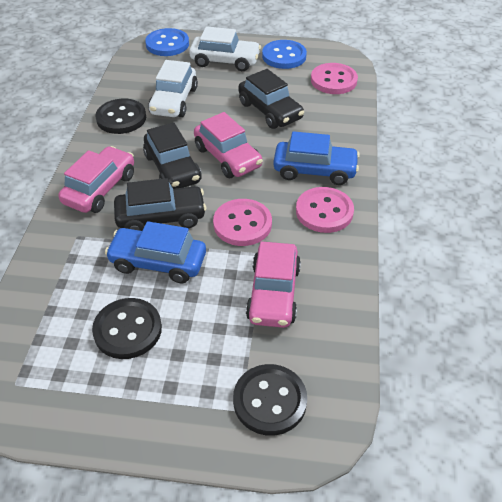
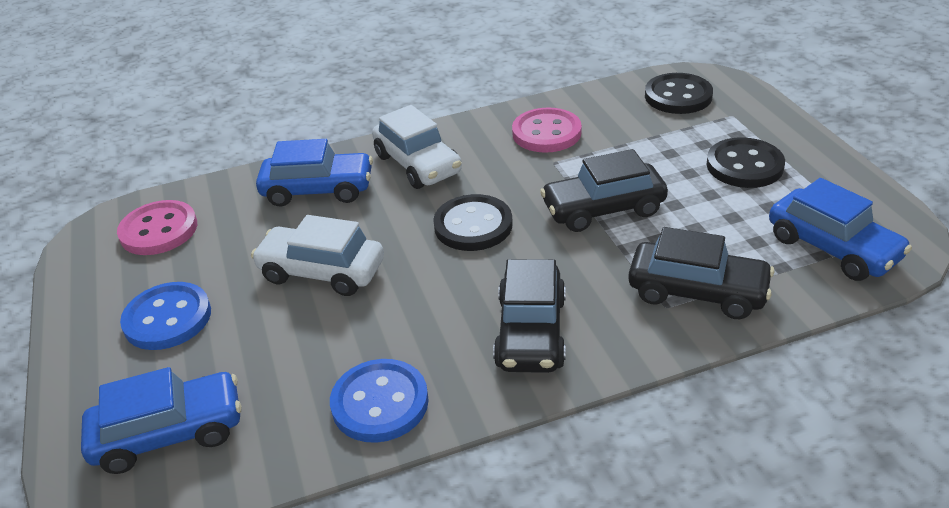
blue car: [105,221,206,283] [273,131,360,185] = 2 -> [81,367,241,474] [256,139,373,207] [769,178,912,281] = 3
pink button: [213,199,272,246] [296,187,354,233] [311,63,358,94] = 3 -> [117,200,197,255] [512,108,582,153] = 2
pink car: [59,146,134,213] [194,112,263,178] [246,241,301,328] = 3 -> none = 0

